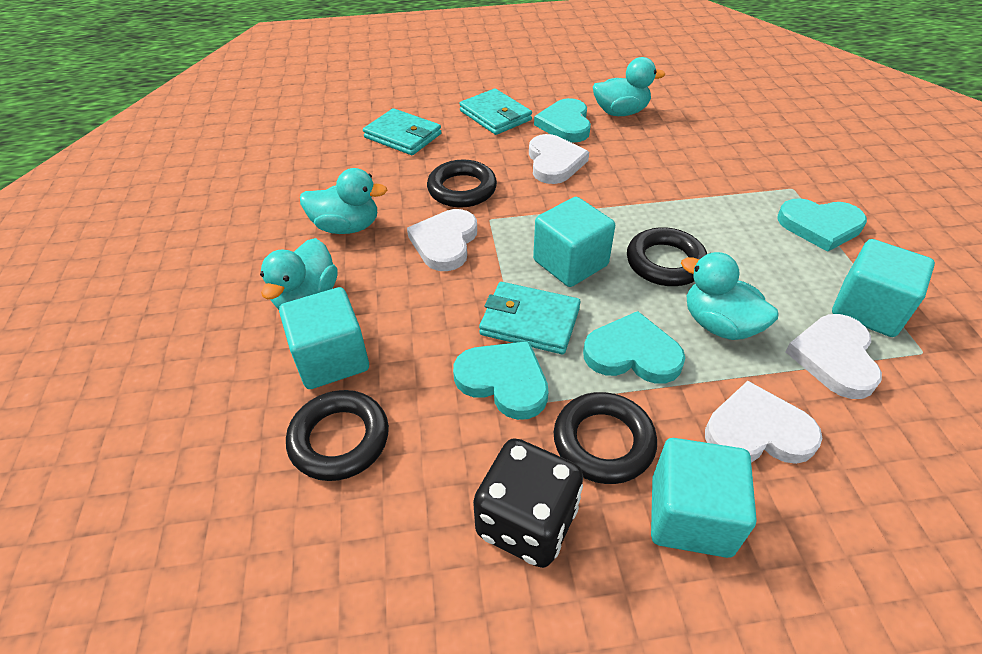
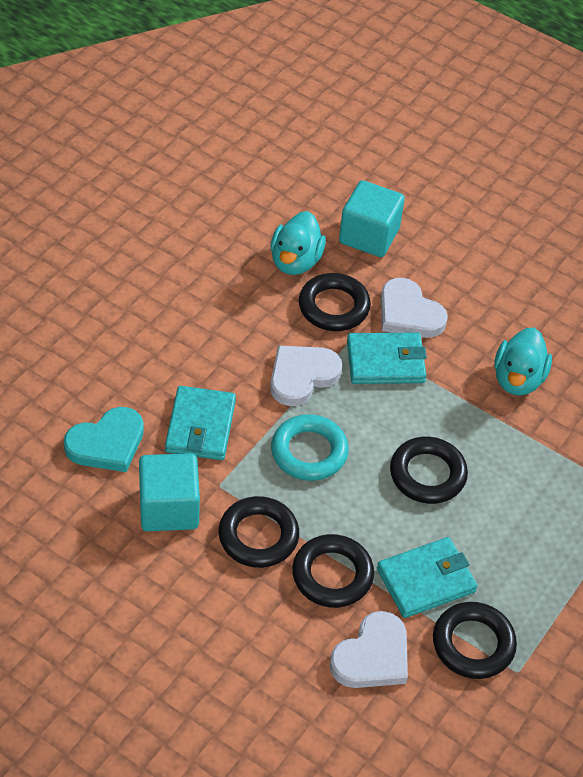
black dice: [473,438,583,568] = 1 -> none = 0
black ring: [286,390,389,481] [427,160,497,208] [554,392,657,484] [627,227,707,286] = 4 -> [218,496,299,568] [292,534,374,608] [299,273,371,331] [390,437,468,504] [433,602,517,679] = 5
turquoise cube: [279,287,369,389] [533,197,615,287] [651,438,757,558] [832,239,935,337] = 4 -> [139,453,200,531] [339,180,405,257] = 2
turquoise duck: [260,238,338,310] [300,168,387,234] [593,57,665,116] [681,252,779,340] = 4 -> [271,211,326,275] [494,328,552,396] = 2
turquoise heart: [453,341,548,420] [534,98,591,143] [583,311,685,384] [777,198,867,252] = 4 -> [64,407,144,472] = 1
turquoise ring: none = 0 -> [271,414,349,481] = 1
white heart: [407,209,477,271] [529,134,589,184] [705,381,823,464] [785,314,882,399] = 4 -> [270,346,342,406] [330,611,408,688] [381,278,448,338] = 3

